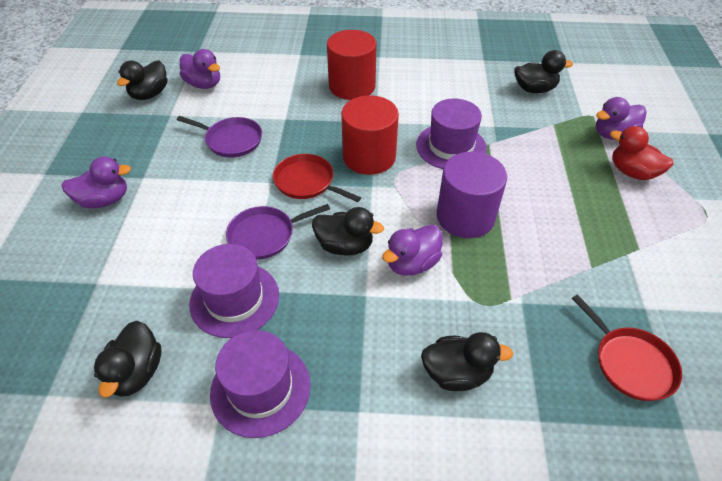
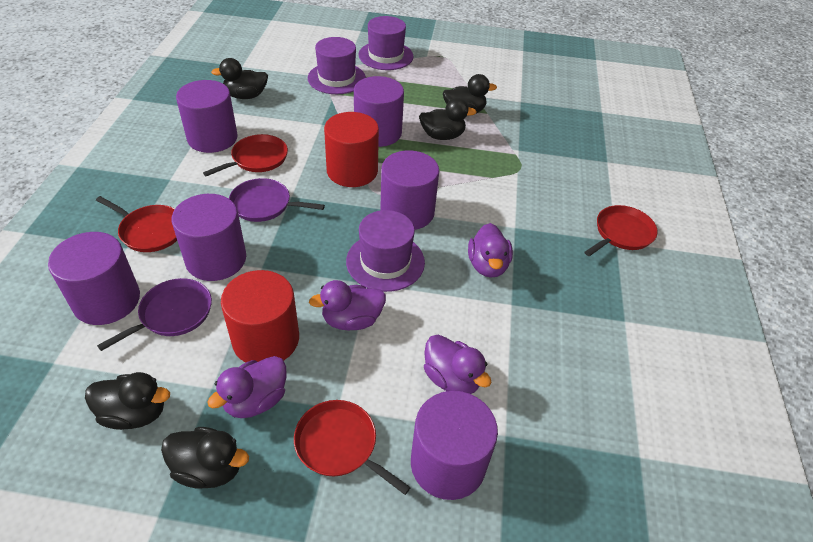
purple cylinder: [437,152,507,238] = 1 -> [48,232,140,325] [172,194,246,281] [176,80,238,153] [354,76,404,147] [380,150,439,230] [411,391,498,500] = 6
red duck: [610,126,674,180] = 1 -> none = 0
red pan: [273,154,361,202] [572,294,682,401] = 2 -> [96,196,177,252] [203,134,288,176] [294,400,411,495] [585,205,658,256] = 4

